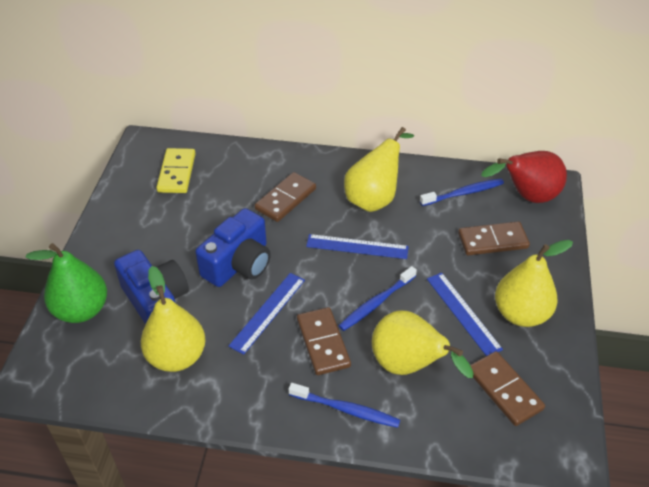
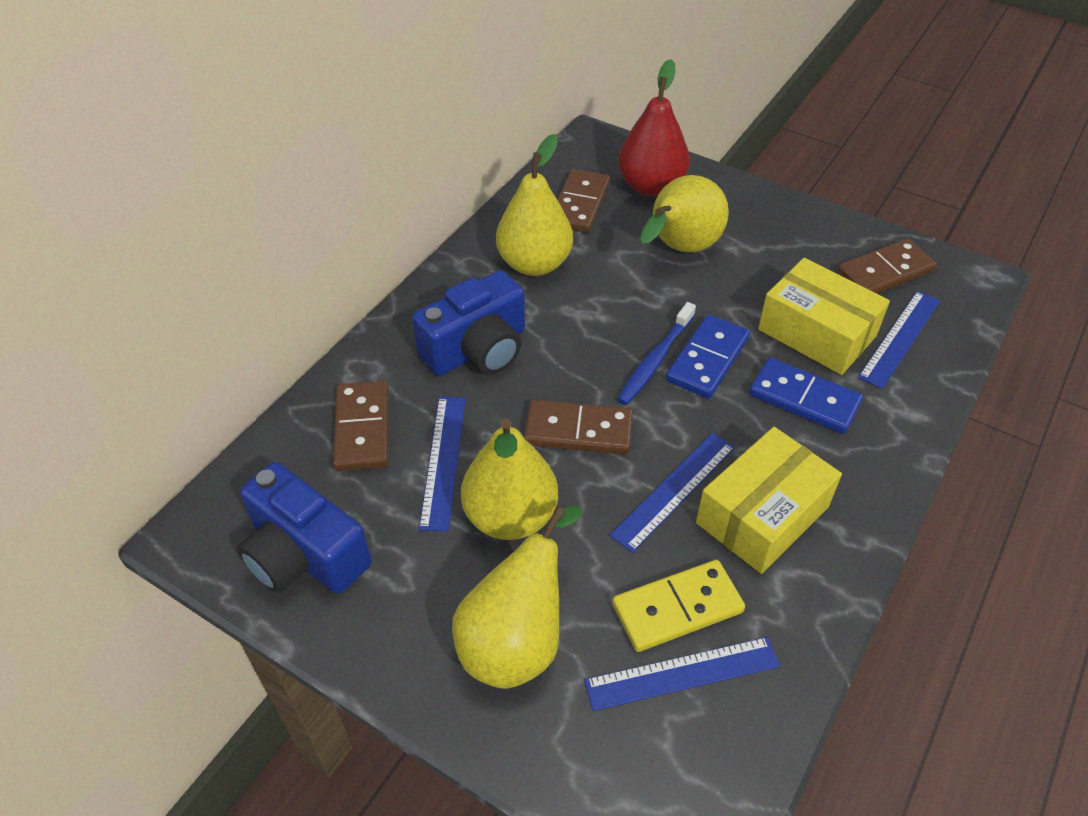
blue domino: none = 0 -> [666,314,750,399] [749,358,863,434] = 2
blue ruler: [228,273,305,355] [306,234,409,259] [427,273,503,356] = 3 -> [419,397,466,532] [584,637,780,711] [610,433,735,553] [858,291,940,389] = 4
blue toothbrush: [289,383,400,428] [339,266,417,331] [420,179,504,206] = 3 -> [617,302,696,405] = 1
green pear: [25,243,107,323] = 1 -> none = 0
yellow box: none = 0 -> [696,427,842,574] [758,258,890,375] = 2

